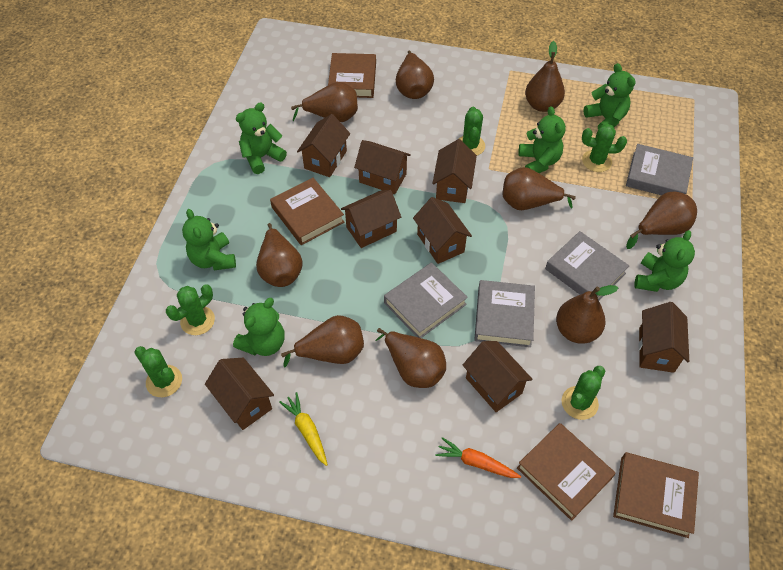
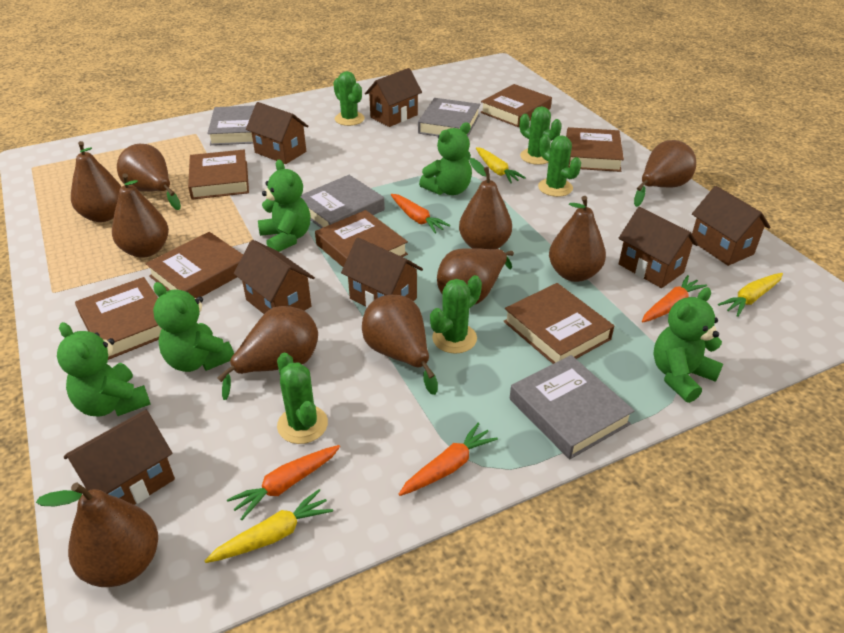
brown book: [270,178,344,245] [328,53,376,98] [517,423,616,521] [613,452,699,538] = 4 -> [75,277,162,360] [145,232,243,299] [188,150,249,200] [315,210,408,267] [480,84,552,127] [503,283,614,364] [566,127,624,172] = 7
brown house: [205,358,274,430] [297,114,350,177] [341,190,401,248] [354,140,411,194] [413,197,472,264] [432,139,477,203] [463,341,533,412] [638,302,689,373] = 8 -> [64,410,175,505] [234,240,315,314] [246,102,309,164] [341,237,423,308] [365,68,422,127] [619,207,698,288] [692,186,770,266] = 7
brown pear: [256,223,303,287] [281,315,364,367] [291,82,358,122] [375,328,446,388] [396,50,434,99] [502,167,576,210] [525,41,565,112] [556,285,618,344] [626,192,697,249] = 9 -> [36,482,158,587] [71,141,122,222] [112,173,169,258] [117,144,181,210] [217,306,318,400] [362,295,438,395] [437,248,514,305] [459,158,512,249] [549,196,606,282] [634,140,696,207] = 10
green teddy bear: [182,209,236,271] [233,298,285,356] [236,102,287,174] [518,106,566,173] [583,63,636,130] [634,230,695,292] = 6 -> [57,322,151,417] [153,282,234,372] [258,160,310,252] [419,122,472,195] [654,287,723,403] = 5
orange carrot: [435,437,521,478] = 1 -> [227,445,340,520] [391,194,450,233] [399,423,498,496] [642,275,707,322] = 4
yellow carrot: [279,392,328,466] = 1 -> [205,489,333,563] [476,147,526,183] [718,273,783,317] = 3

